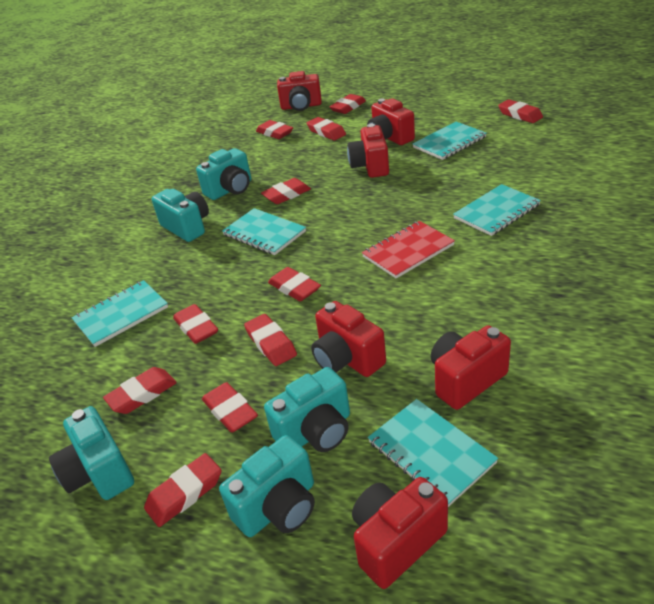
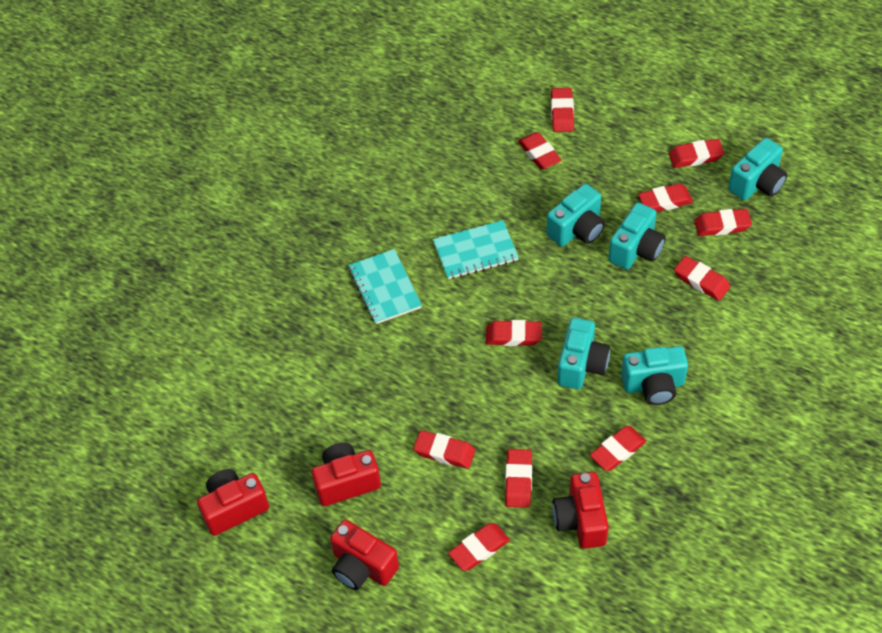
red camera: [277,71,322,111] [311,301,386,377] [347,124,389,178] [352,477,448,589] [367,98,415,145] [431,325,511,410] = 6 -> [197,469,269,536] [311,443,381,506] [330,519,399,590] [552,472,609,549] = 4
red notebook: [362,221,455,279] = 1 -> none = 0
turquoise notebook: [72,280,168,347] [222,208,306,255] [368,399,498,507] [413,122,487,160] [453,184,541,236] = 5 -> [348,249,422,324] [433,220,519,279] = 2

